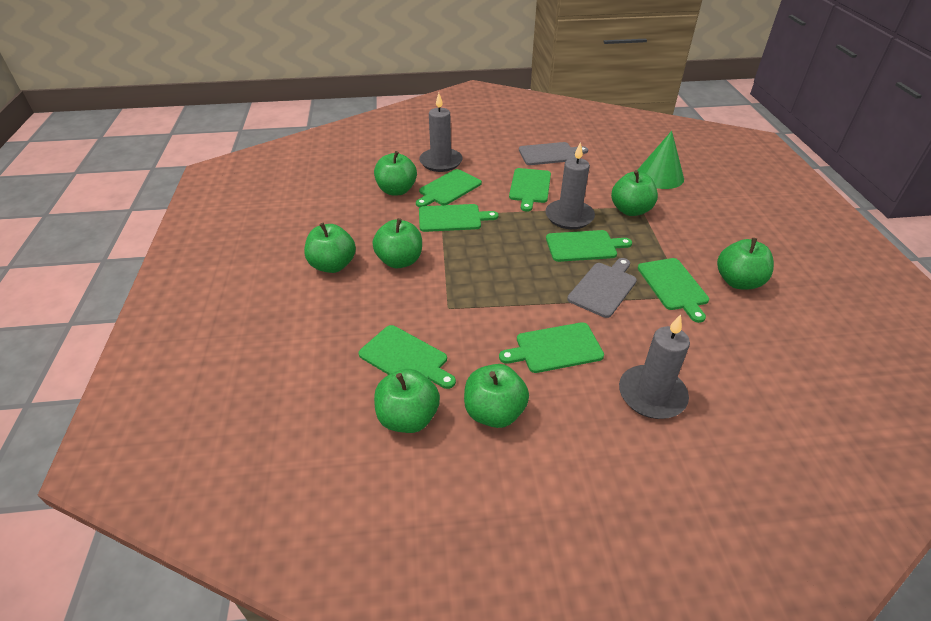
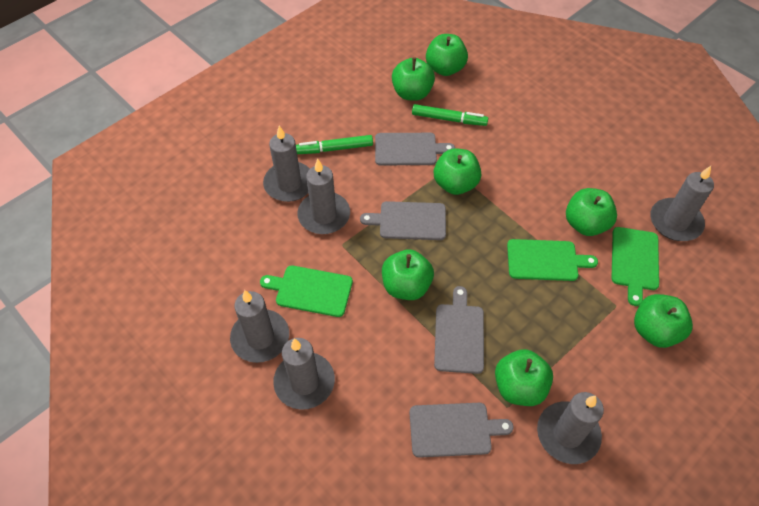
green cone: [638,131,684,189] = 1 -> none = 0
green cutting board: [359,325,456,389] [416,169,482,207] [419,204,498,232] [499,322,604,373] [509,168,551,212] [546,230,632,262] [638,258,709,323] = 7 -> [260,265,353,317] [507,239,598,281] [612,227,659,306] = 3
green marker: none = 0 -> [296,135,373,154] [412,104,488,126] = 2
grey candle: [419,93,462,172] [545,142,595,229] [619,314,690,419] = 3 -> [230,290,289,363] [263,126,310,202] [273,338,335,410] [297,159,350,234] [537,392,604,464] [650,166,714,241] = 6
grey cutting board: [519,142,588,165] [567,258,637,318] = 2 -> [360,201,446,240] [375,133,455,165] [410,403,513,458] [434,286,484,374] = 4

